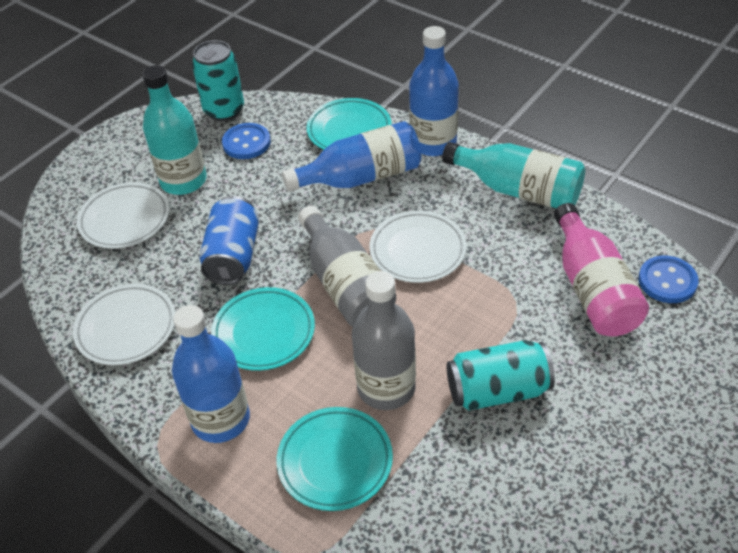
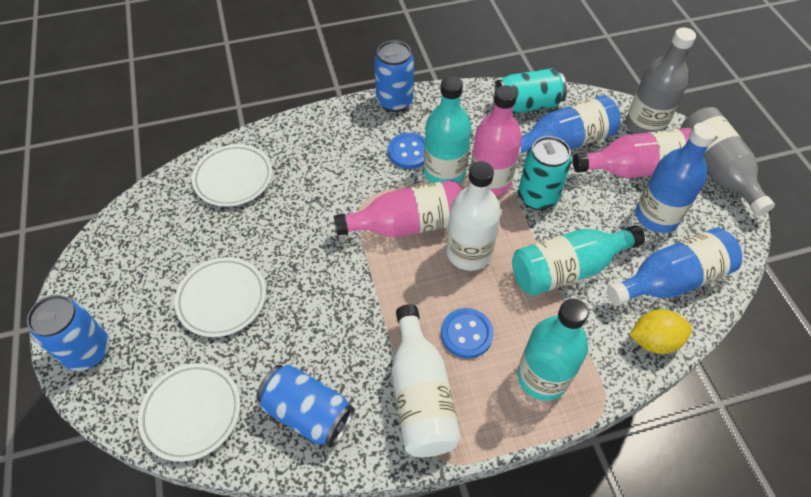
blue can: [199,196,259,285] = 1 -> [27,295,110,371] [256,365,354,448] [374,40,414,112] = 3
pink bottle: [554,203,649,336] = 1 -> [334,180,462,237] [471,85,522,196] [573,128,692,178] = 3
turquoise bottle: [142,65,207,195] [442,142,585,208] = 2 -> [424,76,471,183] [512,225,645,296] [518,298,589,401] = 3
turquoise plate: [211,287,315,371] [277,407,393,511] [306,98,392,150] = 3 -> none = 0
white bottle: none = 0 -> [392,304,461,457] [446,161,501,271] = 2
yellow lemon: none = 0 -> [629,309,692,354] = 1

